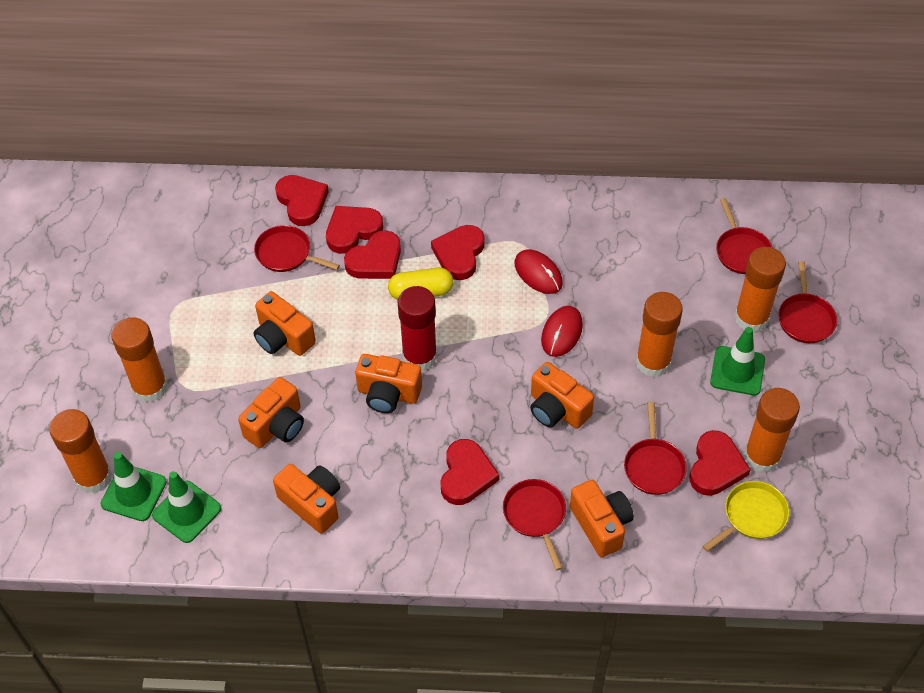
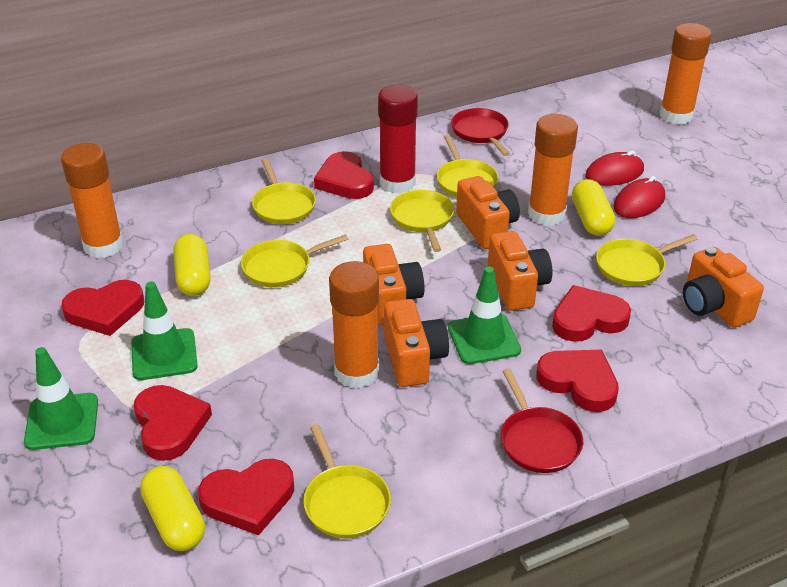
orange camera: [238,377,304,448] [253,291,316,356] [273,464,340,534] [355,354,422,413] [530,362,594,429] [570,480,634,557] = 6 -> [363,244,425,325] [384,299,449,387] [456,176,520,249] [488,231,552,311] [683,247,764,328] = 5
orange glue stick: [49,409,112,493] [111,317,168,402] [636,292,683,377] [734,247,786,332] [744,388,800,473] = 5 -> [61,143,124,258] [329,261,379,388] [528,114,578,226] [660,23,711,125] = 4
red pan: [254,225,340,272] [503,479,566,570] [624,402,687,495] [716,198,773,274] [778,261,837,343] = 5 -> [451,108,510,156] [501,369,583,473] = 2
yellow capsule: [388,268,453,300] = 1 -> [140,466,205,551] [173,234,211,296] [572,179,615,236] = 3
yellow pan: [702,481,789,552] = 1 -> [241,235,348,287] [252,158,316,224] [304,425,391,539] [390,190,454,252] [437,135,498,197] [596,234,698,286] = 6

